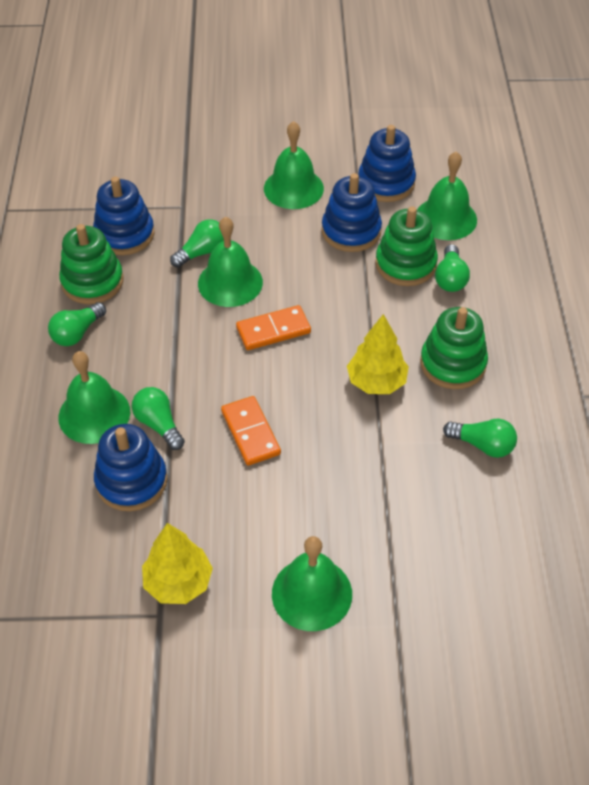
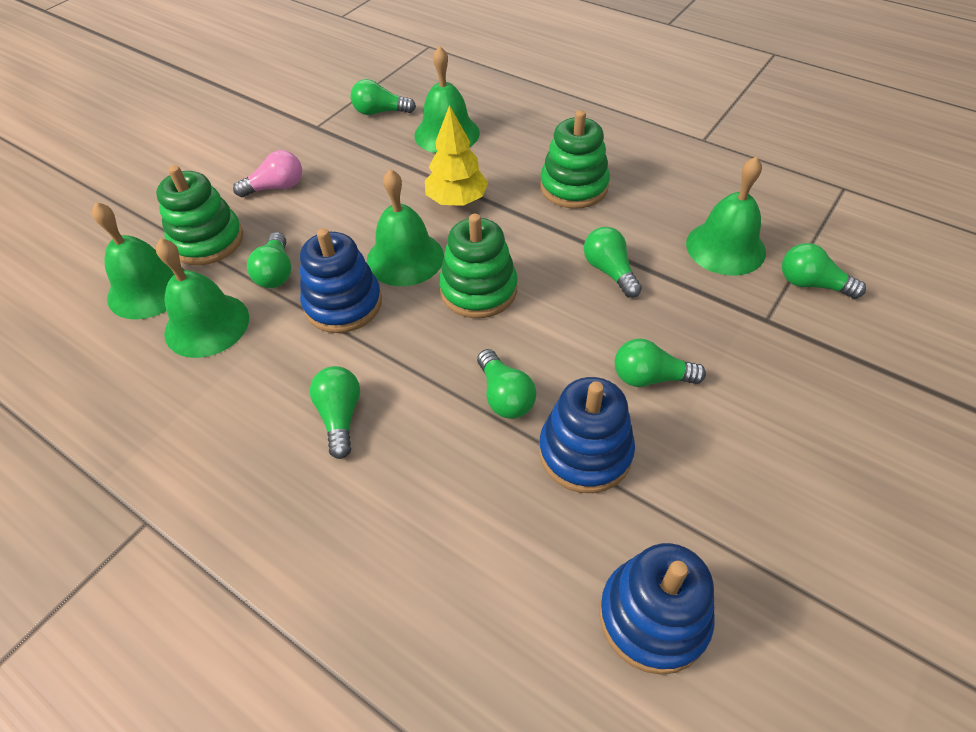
blue stacking toy: [93,177,155,255] [94,424,168,511] [322,173,382,252] [358,125,416,202] = 4 -> [300,228,382,333] [539,377,635,493] [599,543,715,675] = 3
green light bulb: [48,302,106,346] [132,387,185,450] [170,219,224,268] [435,244,470,292] [443,419,517,458] = 5 -> [247,232,291,288] [310,366,360,459] [351,79,416,115] [477,349,536,419] [584,227,642,298] [615,338,706,387] [782,243,866,299] = 7
orange domino: [221,396,281,466] [236,305,311,350] = 2 -> none = 0
pink light bulb: none = 0 -> [233,150,302,197] = 1
yellow tree: [142,523,213,604] [347,314,409,394] = 2 -> [425,105,488,206] = 1

